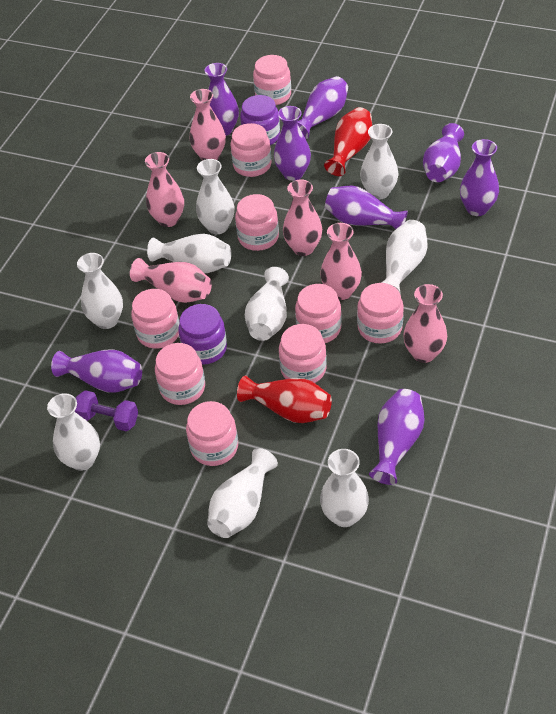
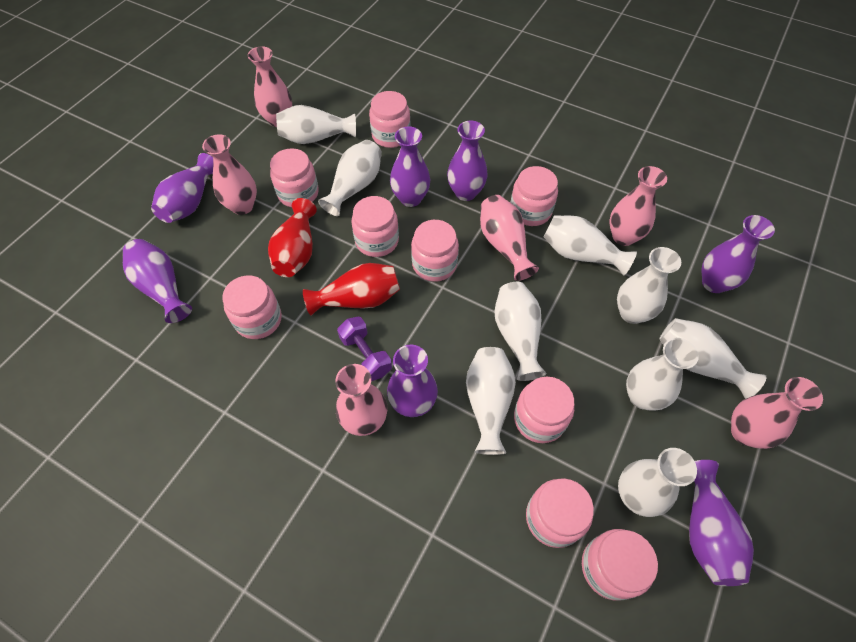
purple jar: [178,304,227,365] [240,95,280,145] = 2 -> none = 0
purple vase: [51,349,142,392] [205,63,239,135] [274,106,311,181] [297,76,348,139] [325,186,408,229] [369,389,424,485] [423,123,464,182] [460,139,499,216] = 8 -> [123,239,192,323] [151,153,213,223] [387,345,438,417] [390,126,430,207] [447,121,488,201] [689,460,754,586] [701,215,775,293] = 7

